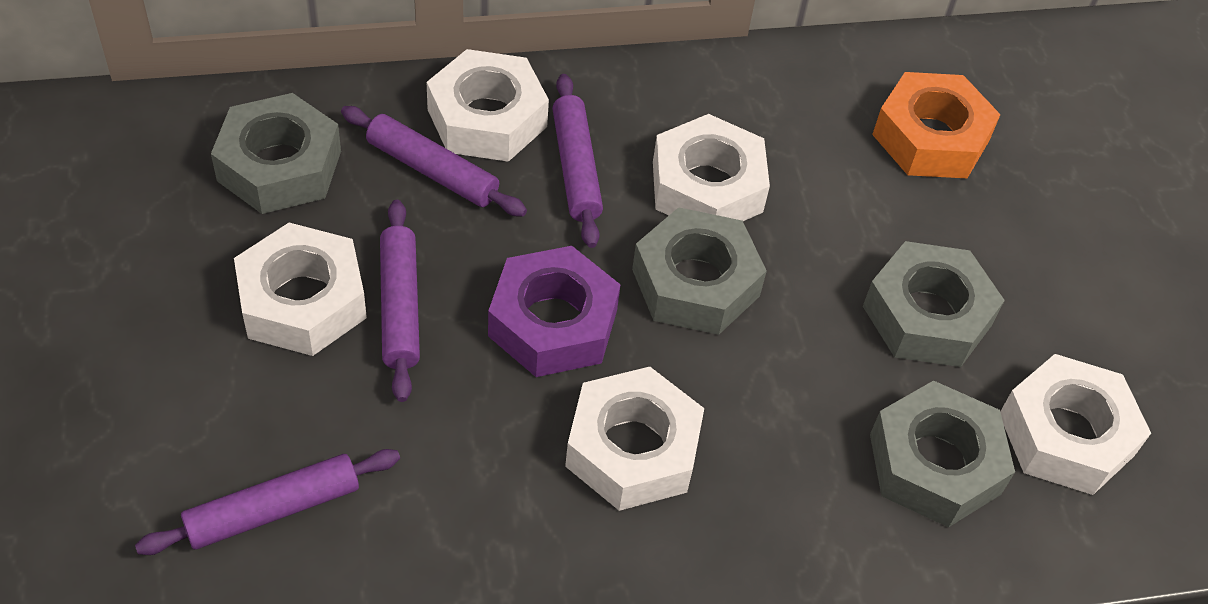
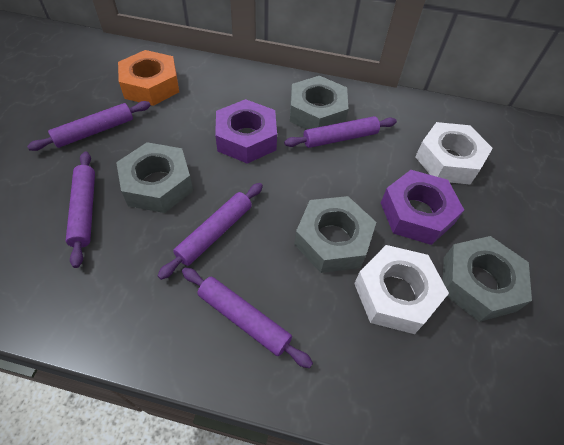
purple nut: [488,246,621,377] = 1 -> [215,99,277,164] [381,170,464,245] = 2
purple rolling pin: [135,449,400,555] [341,106,527,217] [380,200,420,402] [552,74,603,248] = 4 -> [27,101,151,151] [66,152,95,268] [157,183,263,280] [182,268,313,368] [284,116,397,148] = 5
white nut: [234,223,367,356] [427,49,549,162] [565,367,704,511] [653,114,770,221] [1000,354,1151,495] = 5 -> [354,245,449,334] [415,122,493,185] = 2

